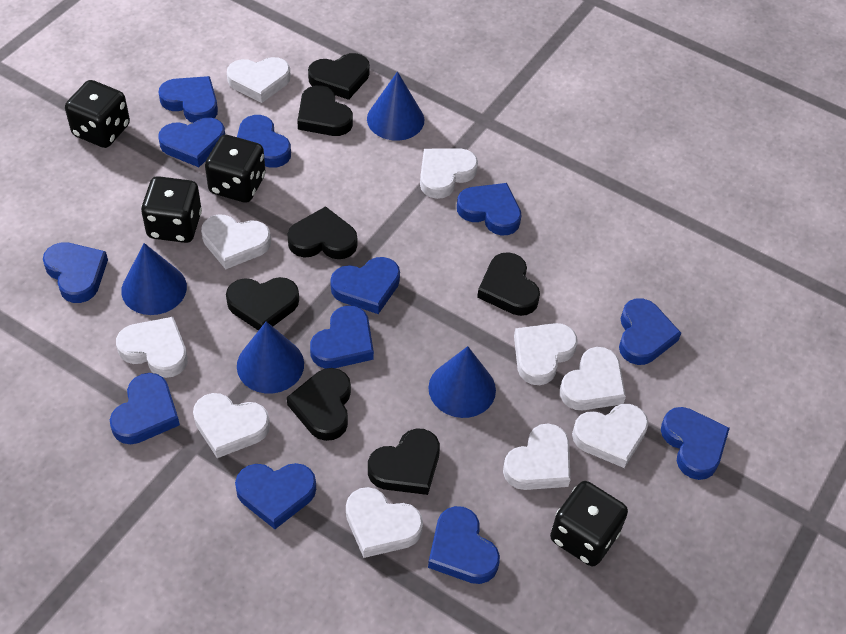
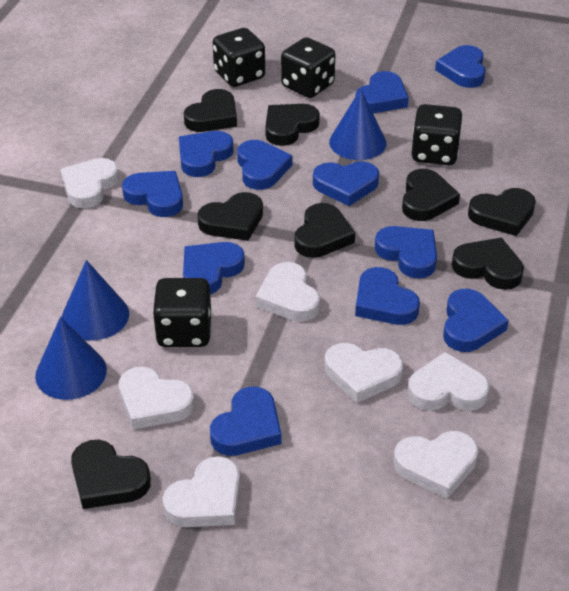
black heart: [226,277,299,331] [287,368,351,441] [288,206,357,259] [297,85,353,136] [308,53,370,100] [368,429,440,495] [477,252,540,316] = 7 -> [71,440,151,509] [184,89,237,132] [197,192,263,241] [265,104,320,146] [294,203,355,258] [402,169,460,221] [452,238,524,290] [468,188,536,236] = 8
blue cone: [121,243,187,315] [237,321,304,393] [367,71,424,141] [428,346,496,418] = 4 -> [35,317,107,400] [62,260,129,341] [329,89,386,160] = 3
blue heart: [43,242,108,303] [110,373,180,444] [158,76,218,123] [158,118,225,167] [235,463,316,529] [237,115,291,168] [310,306,374,369] [330,257,400,314] [428,506,500,584] [457,183,522,235] [619,298,681,365] [661,407,730,480] = 12 -> [122,171,183,217] [179,131,233,177] [183,242,245,295] [210,387,282,456] [237,140,293,190] [313,161,379,206] [355,71,409,113] [355,267,420,325] [375,226,437,279] [435,45,486,88] [443,289,509,352] = 11
white heart: [116,317,188,378] [193,393,270,458] [201,215,271,269] [227,57,291,103] [346,487,423,558] [420,148,478,199] [503,423,571,490] [514,323,577,385] [560,347,626,410] [572,404,649,468] = 10 -> [60,158,119,209] [119,366,194,429] [163,456,240,527] [255,262,320,322] [325,343,403,403] [394,431,478,499] [408,352,490,411] = 7

